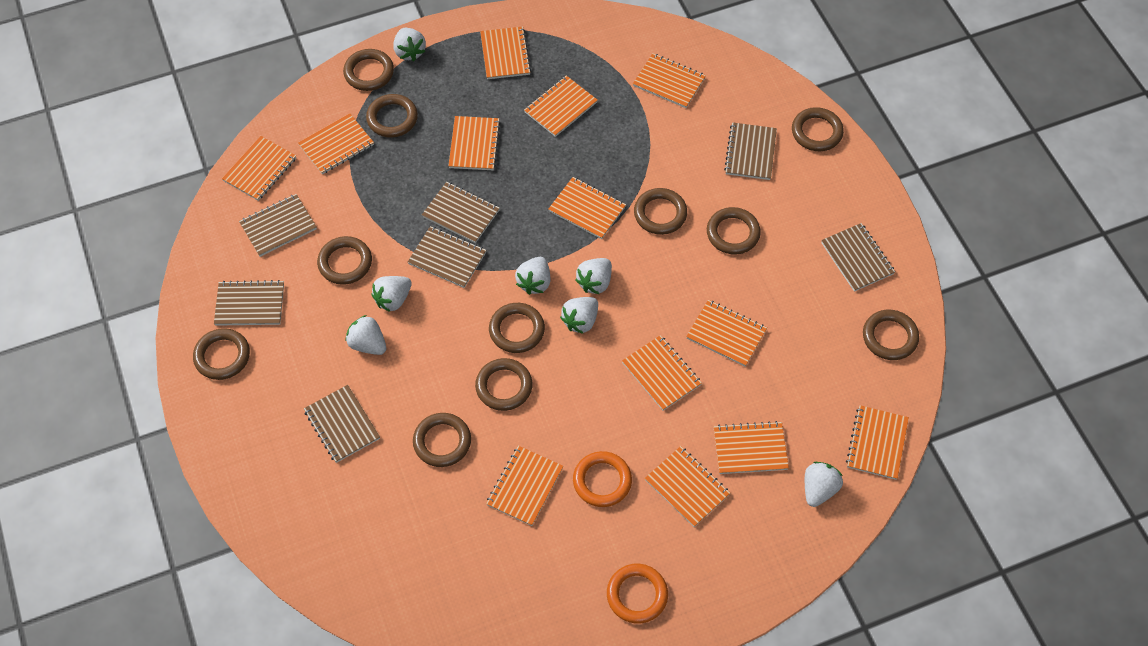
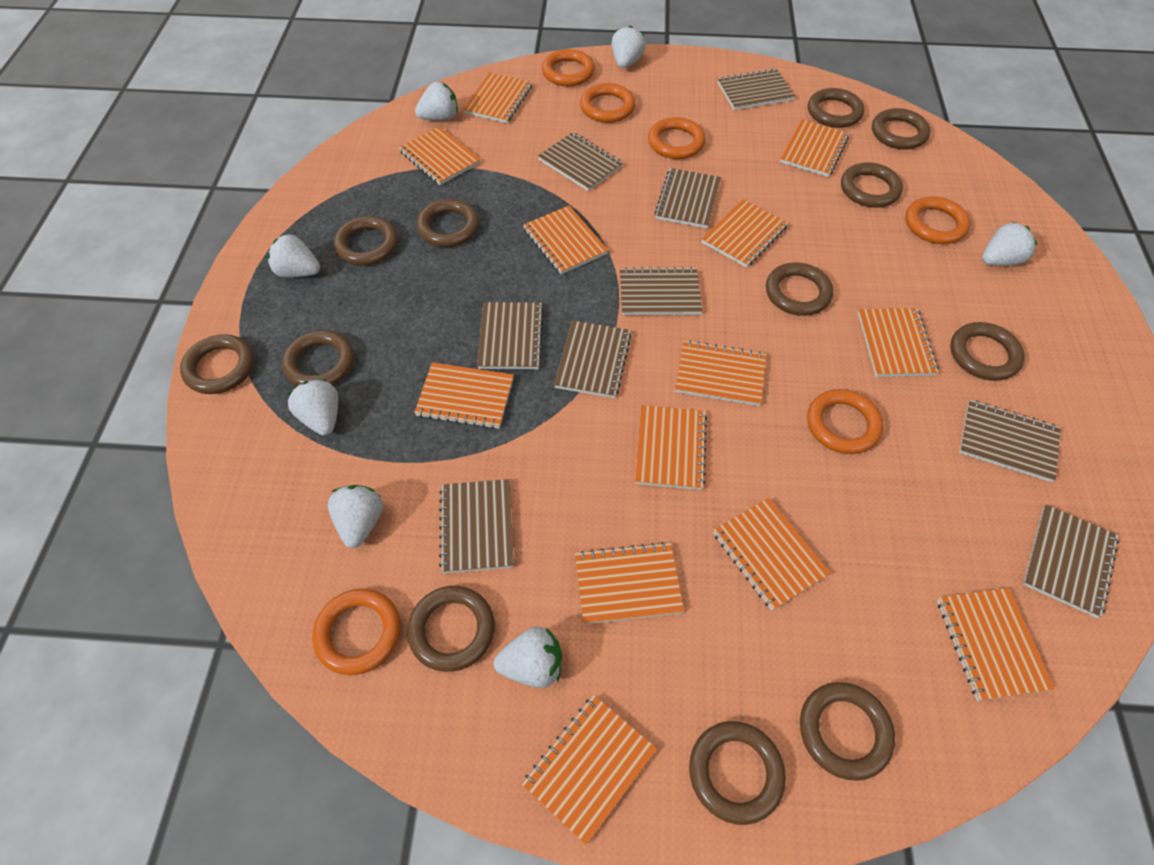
brown notebook: [214,280,284,326] [239,194,317,257] [304,385,380,463] [408,226,486,288] [422,182,500,243] [724,122,777,180] [821,223,895,292] = 7 -> [439,479,514,573] [477,302,544,369] [538,132,623,191] [554,320,632,398] [620,267,702,315] [654,168,721,228] [718,68,795,110] [959,400,1061,482] [1023,504,1119,618] = 9
brown ring: [193,328,250,380] [317,236,372,285] [343,49,394,91] [366,94,418,137] [413,413,471,467] [475,358,533,411] [489,303,545,353] [634,188,687,235] [707,207,761,254] [792,107,844,151] [863,310,919,360] = 11 -> [180,334,254,394] [282,330,354,386] [334,216,398,265] [407,586,495,672] [417,199,479,247] [689,721,786,825] [766,262,833,316] [800,682,895,781] [808,88,864,128] [841,162,903,208] [872,108,930,149] [950,322,1025,381] = 12
orange ring: [573,451,632,507] [607,564,668,624] = 2 -> [312,589,401,675] [542,49,595,86] [580,83,635,123] [648,117,706,159] [807,389,883,454] [905,196,971,244] = 6

